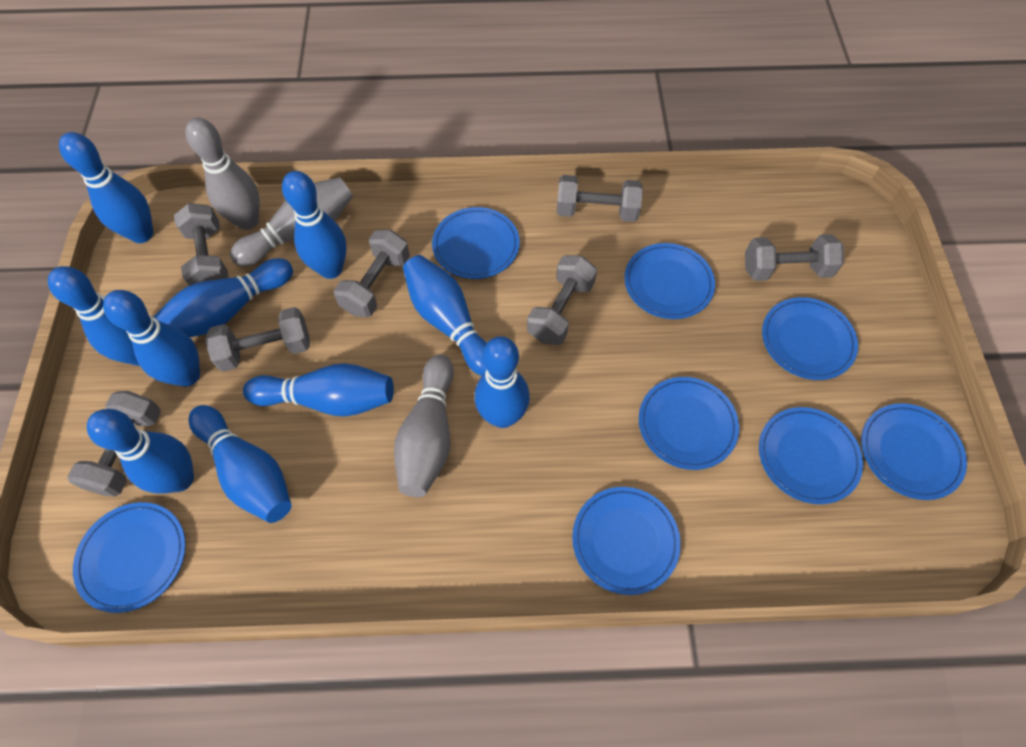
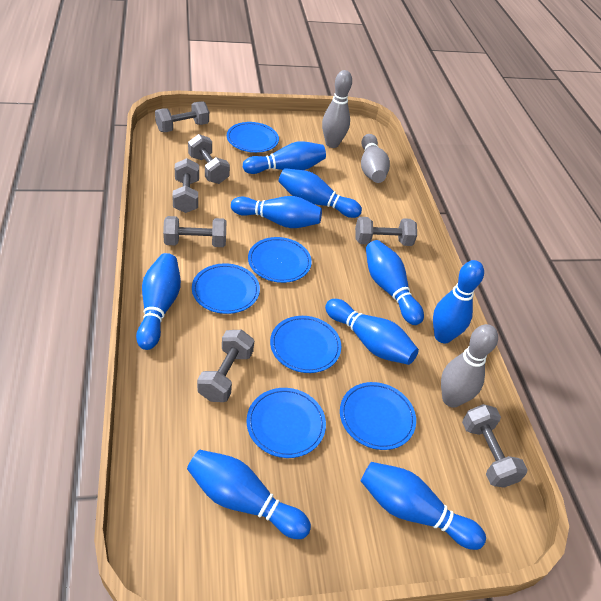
blue bowling pin: [48,266,140,366] [59,132,153,243] [87,409,194,494] [103,290,200,387] [154,258,293,337] [189,405,292,523] [243,363,394,417] [282,171,347,279] [403,255,487,376] [475,336,530,428] = 10 -> [136,253,181,350] [187,449,311,539] [231,196,322,228] [243,141,326,174] [278,168,362,218] [325,299,419,365] [361,462,486,550] [366,240,424,325] [433,260,484,343] = 9
blue plate: [73,502,186,613] [432,207,520,279] [572,487,681,595] [624,243,715,319] [639,377,739,470] [759,407,863,504] [762,297,858,380] [861,403,967,500] = 8 -> [192,263,260,314] [227,122,279,153] [246,388,326,458] [248,237,312,283] [270,316,341,373] [340,382,416,450] = 6

